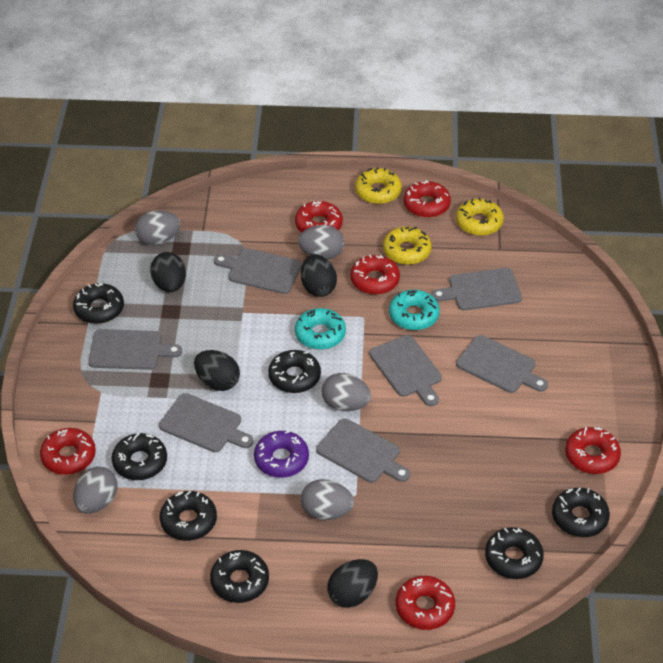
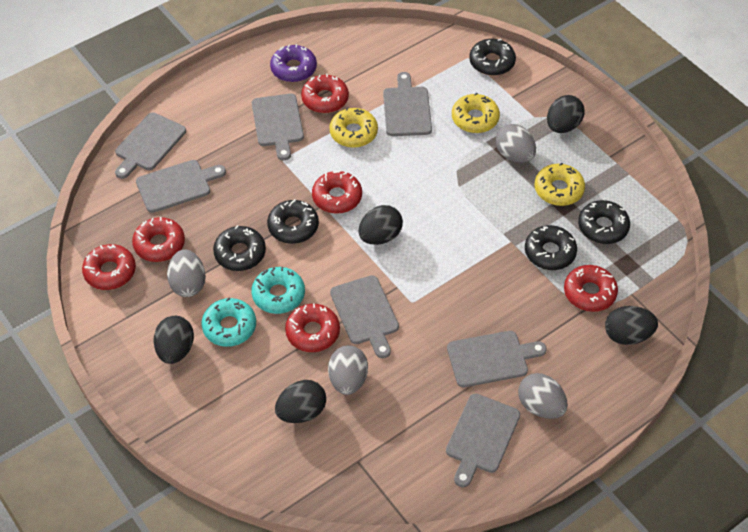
black donut: [73,283,124,324] [112,432,167,480] [160,491,217,541] [210,550,269,603] [268,350,321,393] [485,527,544,579] [552,488,610,537] = 7 -> [213,225,266,271] [267,199,319,244] [469,39,516,76] [525,225,577,270] [578,200,630,244] = 5
black egg: [150,252,186,292] [194,350,240,391] [301,254,337,297] [327,559,378,608] = 4 -> [154,316,194,364] [275,380,326,423] [358,205,403,245] [547,95,585,133] [605,306,658,345] = 5
grey egg: [73,467,118,513] [135,210,180,245] [298,225,344,259] [300,479,354,520] [322,373,371,411] = 5 -> [167,249,206,297] [328,345,368,395] [496,124,536,163] [518,373,568,419] = 4

